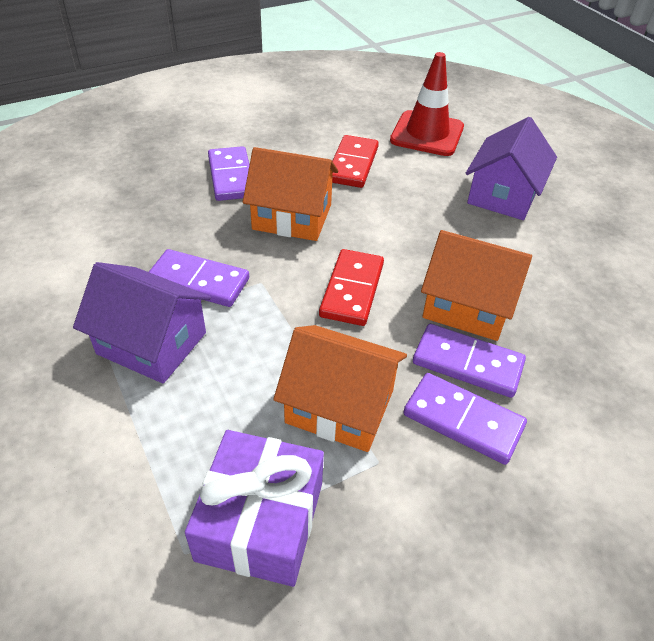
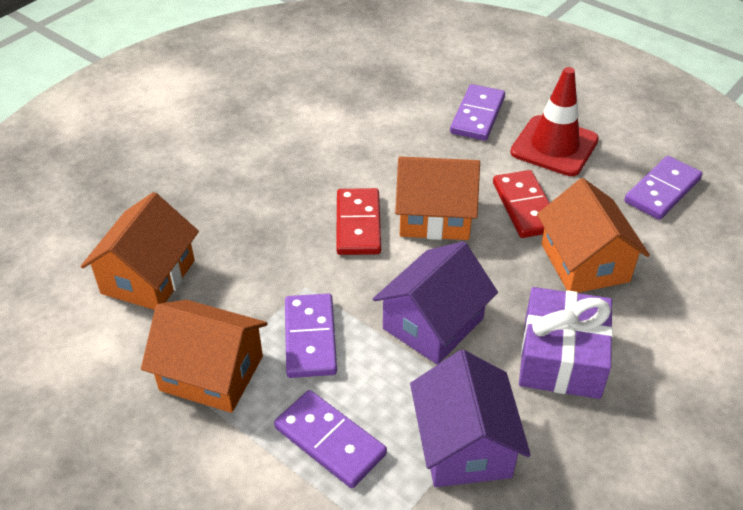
orange house: [243,147,339,241] [273,325,407,452] [421,230,532,341] = 3 -> [81,192,199,310] [141,300,268,413] [395,156,480,240] [537,178,650,293] = 4

